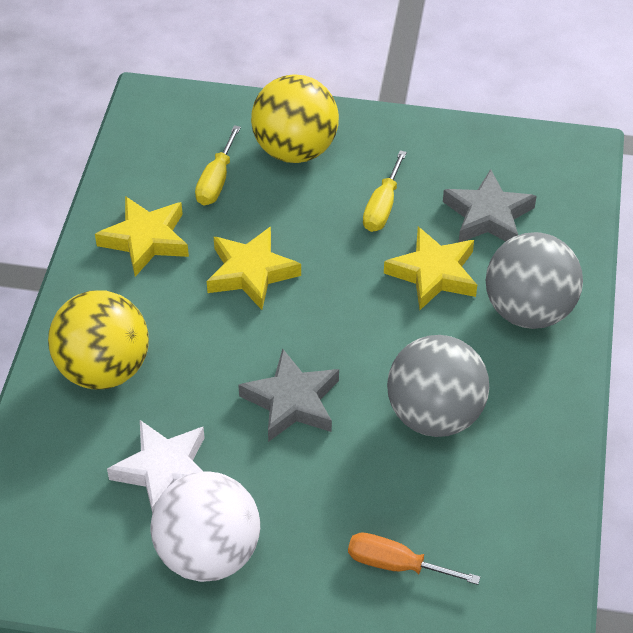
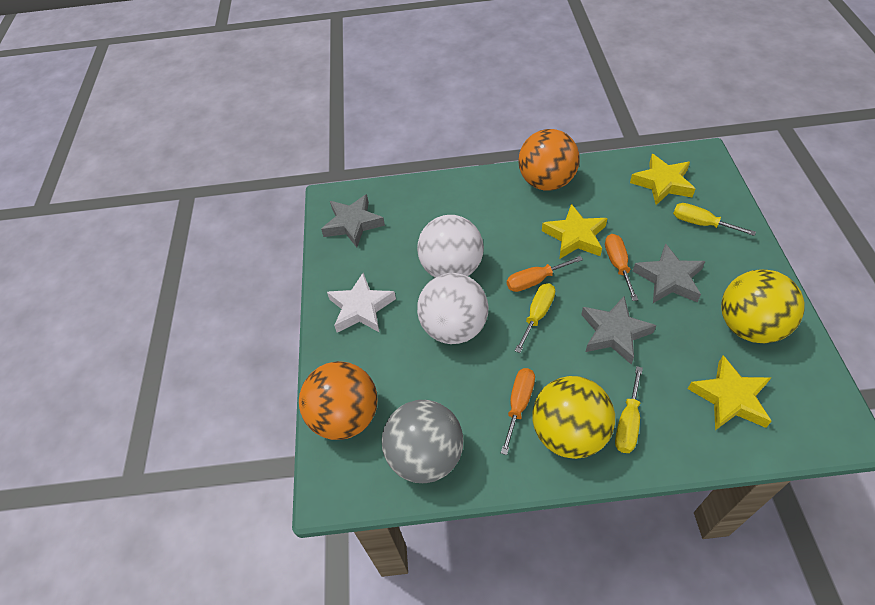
grey ball: [387,335,489,437] [486,232,583,329] = 2 -> [382,400,463,483] = 1
grey star: [238,348,339,442] [443,169,537,242] = 2 -> [321,194,385,247] [581,296,656,364] [633,243,705,303] = 3
orange ball: none = 0 -> [299,361,377,440] [518,129,580,191] = 2
orange screwdriver: [348,532,480,585] = 1 -> [501,368,535,455] [507,256,583,292] [605,234,638,301] = 3
white ball: [151,472,260,582] = 1 -> [417,215,484,277] [417,273,489,344] = 2
yellow screwdriver: [195,125,241,205] [363,150,407,232] = 2 -> [515,283,555,353] [615,366,643,453] [673,203,756,236] = 3

